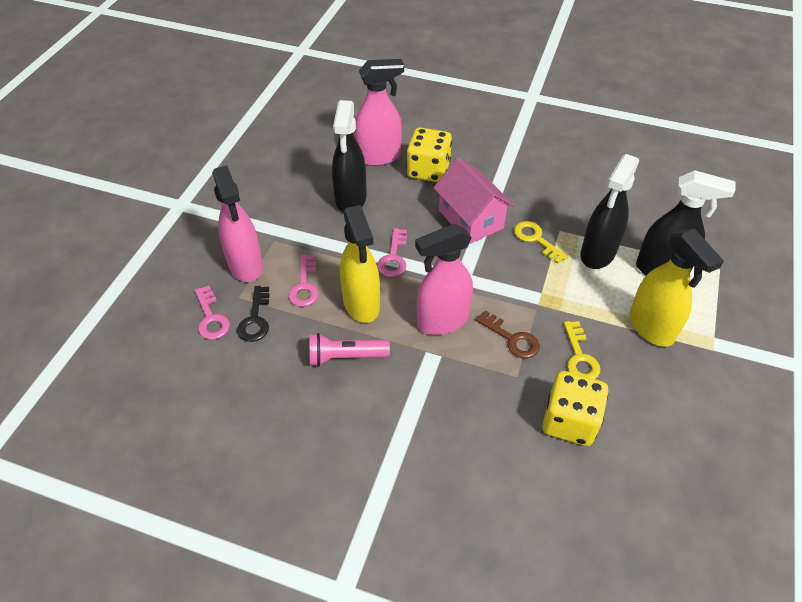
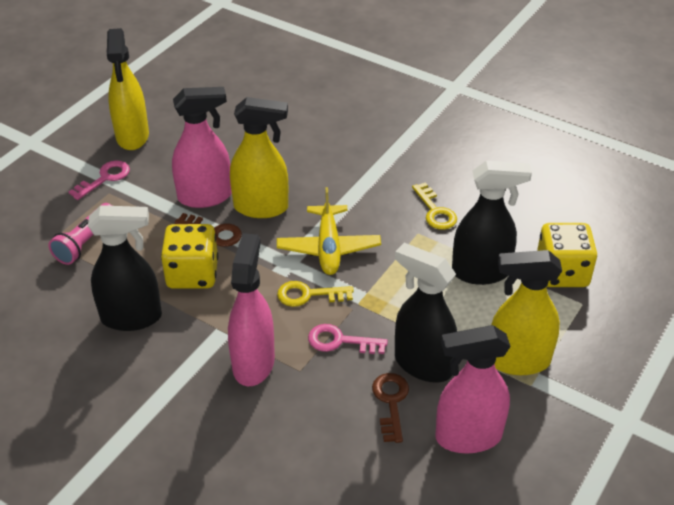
black key: [237,286,270,342] = 1 -> none = 0
brown key: [476,310,540,359] = 1 -> [175,213,242,247] [372,373,409,443] = 2
pink house: [434,158,514,244] = 1 -> none = 0
pink key: [195,286,230,340] [288,255,319,307] [377,228,407,277] = 3 -> [69,160,130,200] [308,324,388,354] = 2
yellow plane: none = 0 -> [277,187,381,275] = 1
yellow spray bottle: [340,205,380,323] [629,228,724,347] = 2 -> [106,28,149,150] [230,97,288,218] [491,250,562,375] = 3

